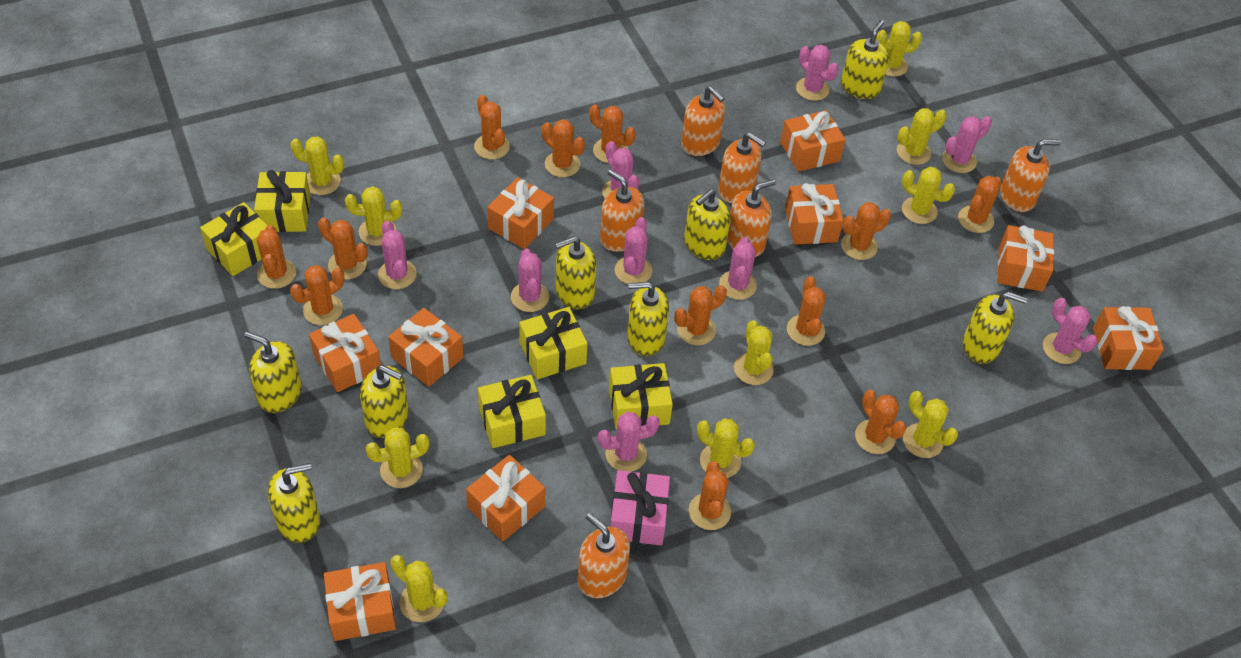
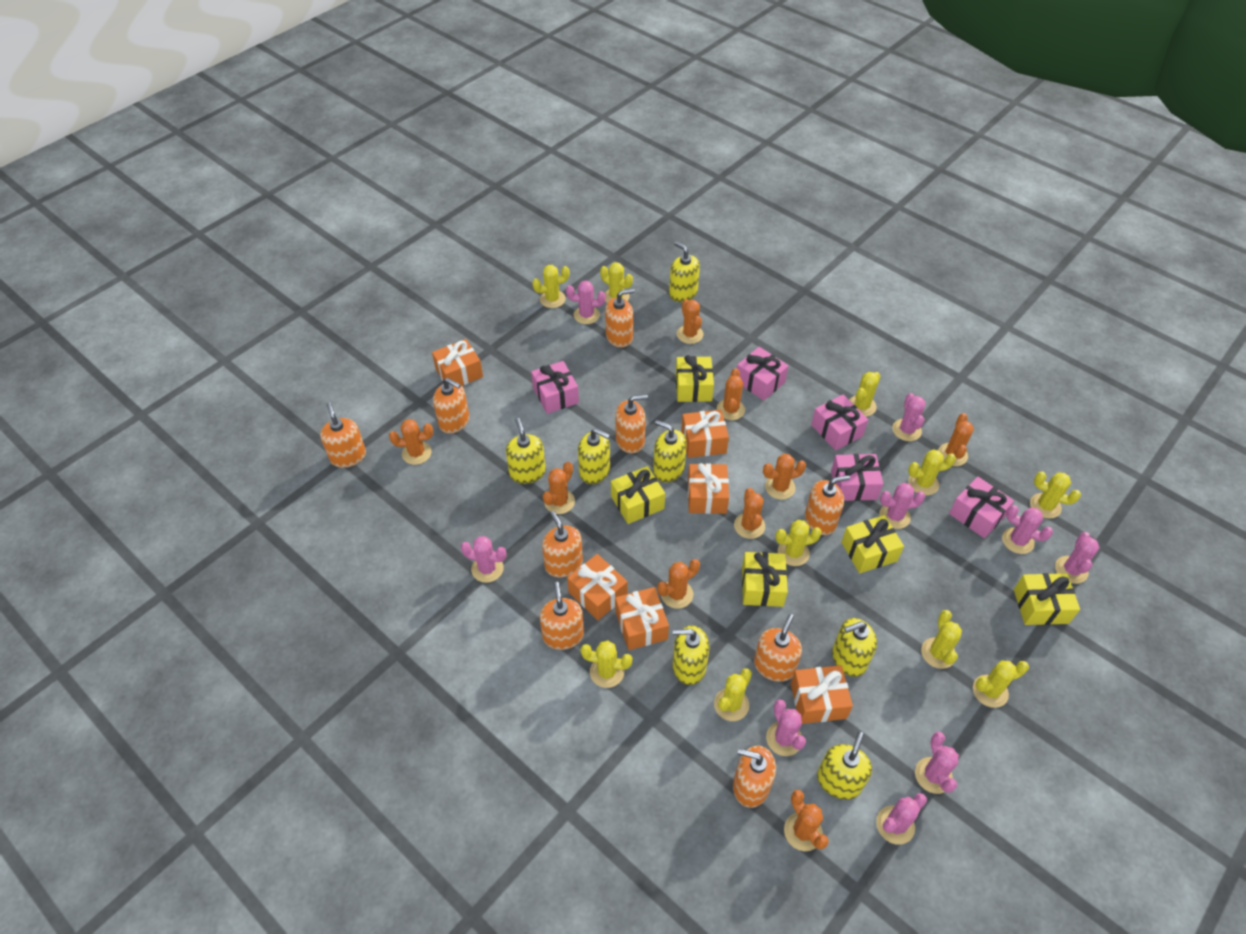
orange cactus: [257,225,296,289] [290,265,344,325] [318,218,368,279] [474,95,510,159] [542,119,585,177] [589,104,636,163] [674,285,727,345] [689,461,731,530] [787,276,826,346] [841,202,891,260] [855,390,907,454] [958,176,1002,233] = 12 -> [389,419,433,465] [543,462,575,514] [657,559,700,609] [677,299,703,344] [717,368,745,420] [734,488,765,539] [763,454,806,500] [784,790,829,851] [938,413,974,466] = 9
orange gift: [309,314,381,392] [324,562,396,641] [388,308,464,387] [466,455,545,542] [487,177,554,249] [780,110,846,172] [785,183,844,245] [997,225,1054,292] [1093,306,1164,370] = 9 -> [432,339,483,386] [567,554,628,620] [615,587,669,650] [681,410,729,458] [688,463,729,514] [791,665,853,724] = 6
orange soap dispenser: [578,513,630,598] [600,170,644,252] [681,86,725,156] [718,133,766,203] [727,179,776,257] [1000,139,1061,212] = 6 -> [320,402,366,468] [433,378,469,434] [540,582,584,650] [542,511,583,578] [605,289,635,348] [615,395,648,453] [733,746,776,808] [754,614,802,682] [805,475,850,535] = 9
pink gift: [610,470,670,545] = 1 -> [531,361,579,414] [737,347,789,401] [811,395,868,451] [831,454,883,501] [949,477,1014,538] = 5
yellow soap dispenser: [244,332,302,413] [268,463,320,543] [360,365,409,438] [555,236,597,309] [627,282,669,356] [684,189,731,260] [841,20,889,99] [963,292,1027,364] = 8 -> [506,418,546,484] [578,428,610,484] [653,420,687,483] [669,242,700,302] [672,626,710,685] [817,732,872,800] [832,618,877,677] = 7

